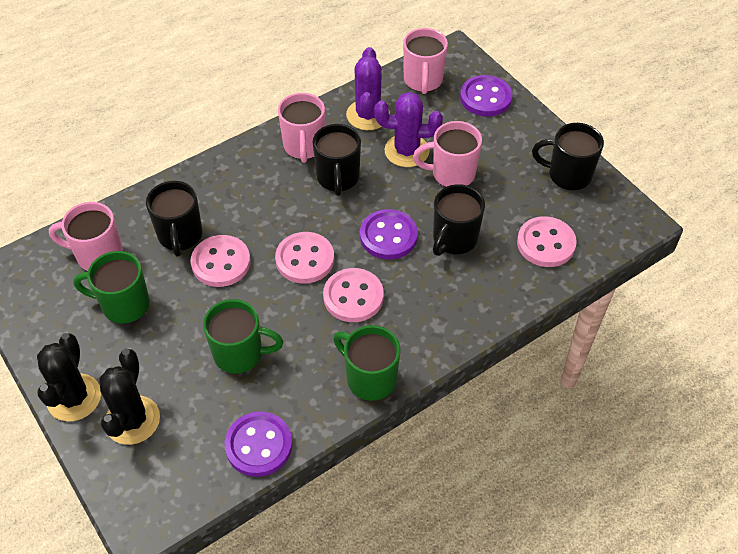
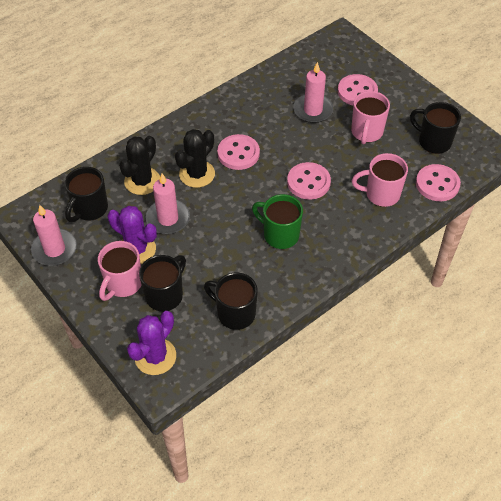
green mug: [73,251,150,324] [203,299,284,374] [333,325,401,401] = 3 -> [252,194,303,249] = 1
pink candle: none = 0 -> [31,205,77,266] [146,173,190,234] [293,62,333,123] = 3
pink mug: [49,202,123,271] [278,93,325,163] [403,28,448,94] [413,121,482,187] = 4 -> [98,241,142,301] [351,91,390,144] [352,153,408,207] = 3
purple button: [224,412,292,477] [360,209,418,260] [460,75,512,117] = 3 -> none = 0

